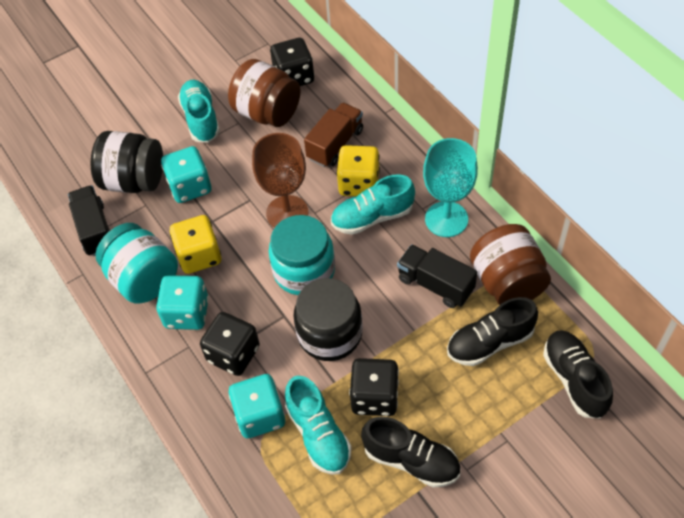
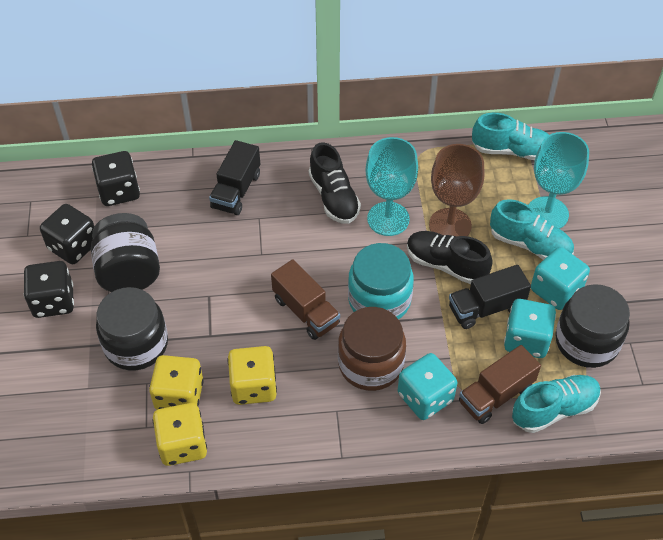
black jar: [91,131,163,193] [294,278,363,361] = 2 -> [91,213,160,292] [96,287,168,371] [555,284,630,368] = 3
black shoe: [361,417,460,488] [447,297,538,366] [543,330,613,418] = 3 -> [309,142,361,224] [407,231,493,284] = 2
brown jar: [228,59,301,127] [470,224,551,305] = 2 -> [338,307,406,391] = 1
brown truck: [304,102,363,167] = 1 -> [271,259,340,340] [459,345,541,424] = 2
turquoise goblet: [423,138,478,237] = 1 -> [365,137,418,236] [529,132,589,229] = 2
turquoise jar: [95,223,178,304] [269,215,335,295] = 2 -> [348,243,414,320] = 1
yellow dice: [170,215,221,274] [337,145,380,196] = 2 -> [149,355,204,410] [153,403,207,466] [228,346,277,405] = 3

